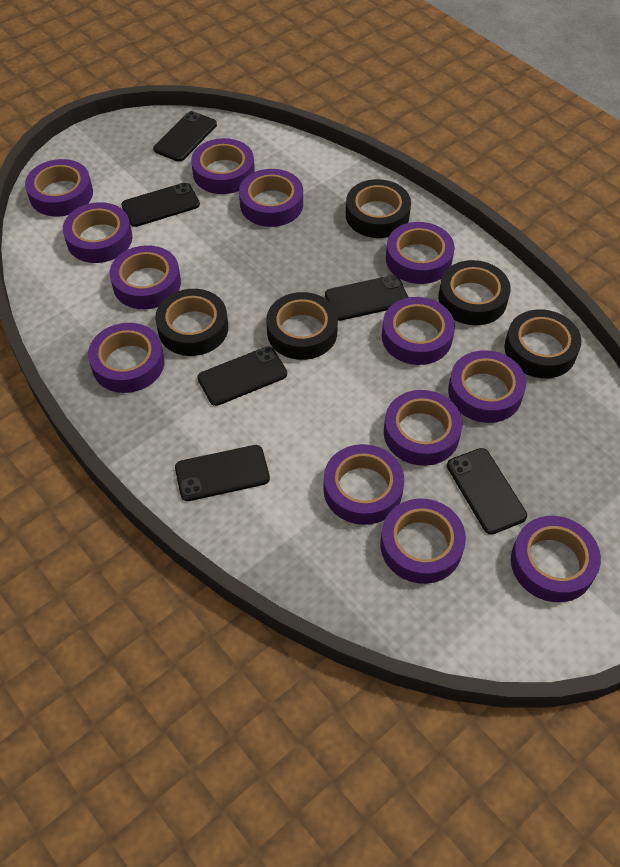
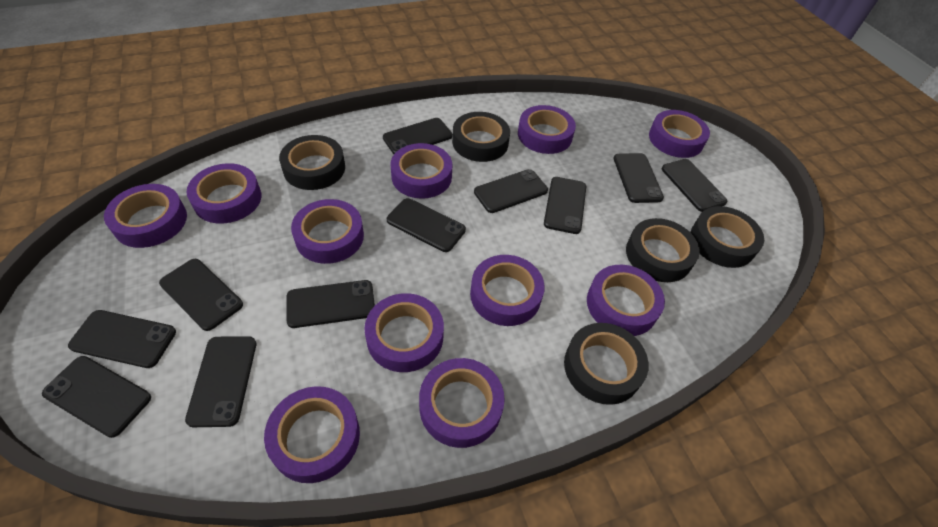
black phone: [121,182,200,227] [153,111,217,162] [175,445,270,501] [197,346,287,406] [325,275,409,321] [447,448,527,535] = 6 -> [42,356,151,438] [68,310,176,368] [159,259,243,331] [185,336,256,427] [286,280,375,328] [383,118,452,154] [387,198,466,252] [474,169,548,213] [544,177,586,234] [614,153,664,203] [662,159,728,212] = 11
purple tape: [25,159,93,217] [63,202,132,263] [88,323,164,393] [110,245,181,309] [191,138,255,194] [239,169,303,227] [323,444,404,525] [380,498,466,584] [382,297,455,365] [384,390,463,466] [386,222,455,284] [448,350,526,423] [511,516,601,602] = 13 -> [104,184,187,248] [186,163,261,224] [264,386,360,483] [291,199,364,264] [364,293,444,372] [391,143,452,199] [419,358,505,448] [470,255,545,326] [518,105,576,154] [587,265,665,336] [649,110,710,158] = 11

